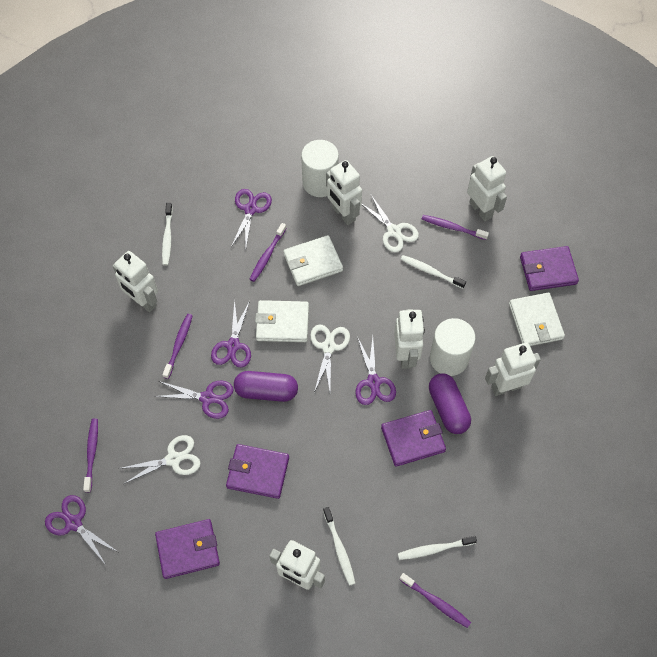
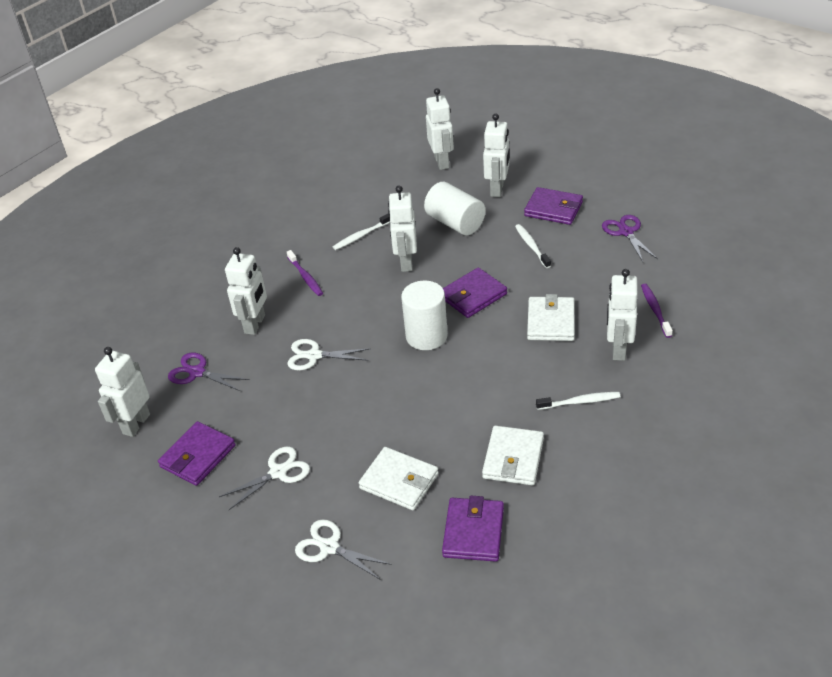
purple capsule: [234,371,298,402] [429,373,471,434] = 2 -> none = 0
purple scissors: [45,495,118,565] [155,381,234,419] [211,300,251,368] [231,189,272,247] [355,337,396,405] = 5 -> [168,353,250,391] [602,215,658,262] = 2
purple toothbrush: [83,418,98,492] [163,314,193,379] [250,223,287,282] [400,573,471,628] [422,215,489,240] = 5 -> [287,250,323,296] [641,284,673,338] = 2
white toothbrush: [162,203,173,266] [323,507,355,586] [398,536,477,560] [401,255,466,289] = 4 -> [333,214,390,250] [515,224,551,268] [536,392,621,410] = 3

